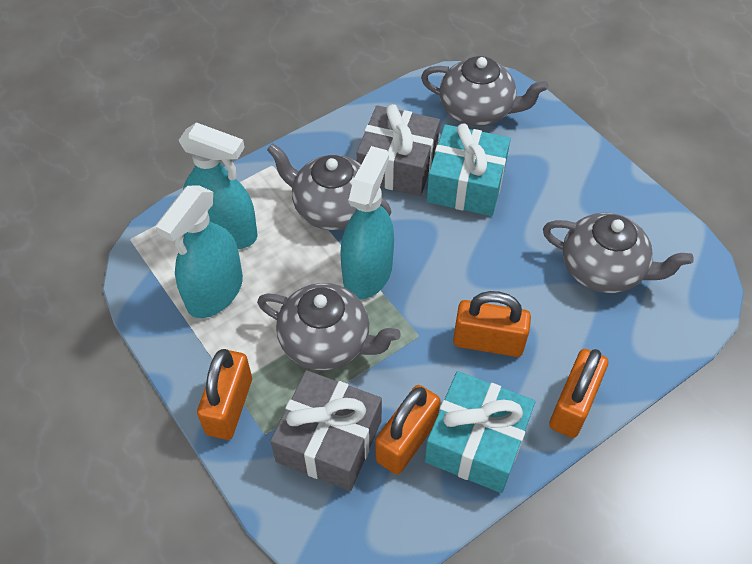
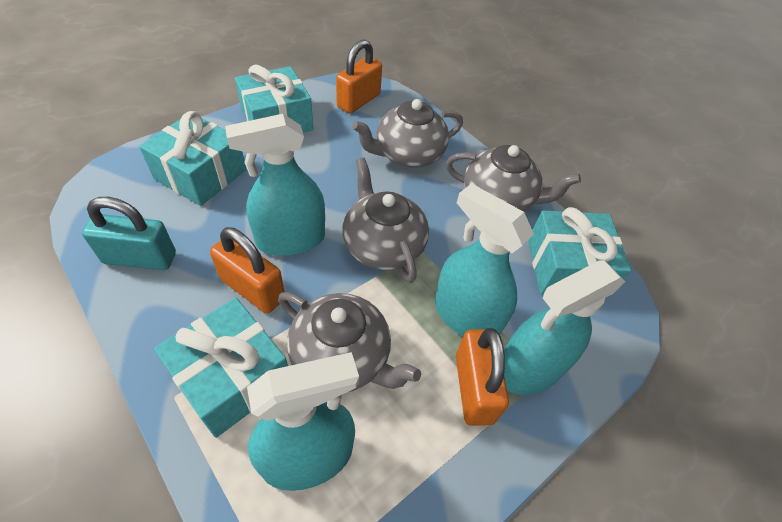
grey gift: [270,370,382,491] [357,104,440,196] = 2 -> none = 0
orange padlock: [197,349,252,440] [375,385,440,474] [453,291,531,357] [549,349,608,438] = 4 -> [210,227,285,313] [336,40,382,113] [456,328,509,426] = 3
turquoise gift: [425,371,535,493] [427,123,511,216] = 2 -> [139,111,246,206] [154,298,288,438] [235,64,313,133] [528,207,631,297] = 4
turquoise padlock: none = 0 -> [82,197,176,270] = 1
turquoise spray bottle: [156,185,243,318] [178,122,258,249] [340,146,394,299] = 3 -> [225,114,325,256] [247,352,359,491] [435,183,534,336] [504,261,625,395] = 4

